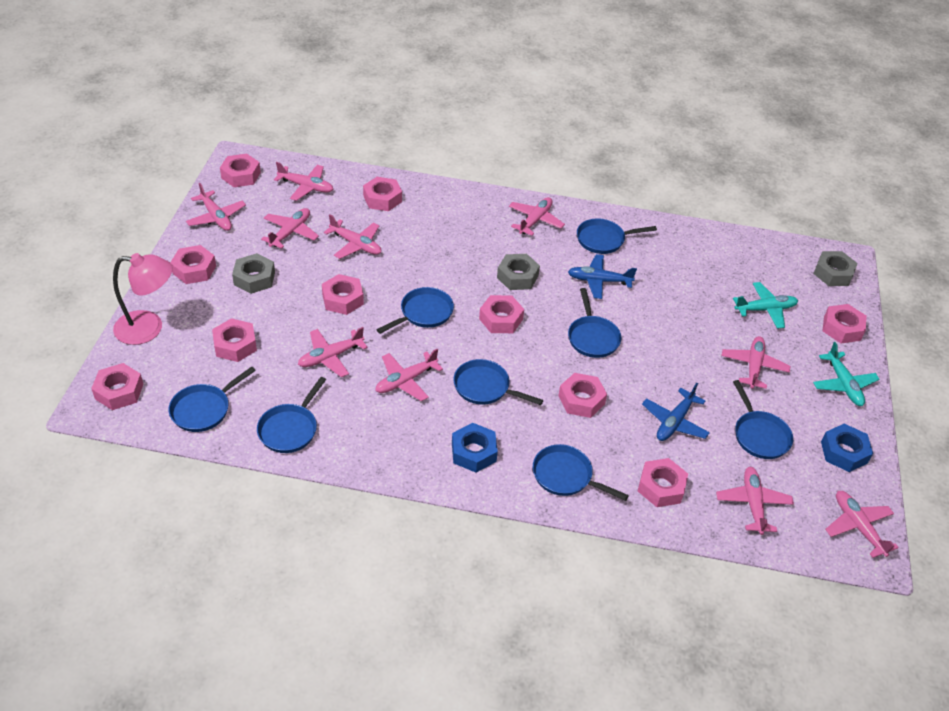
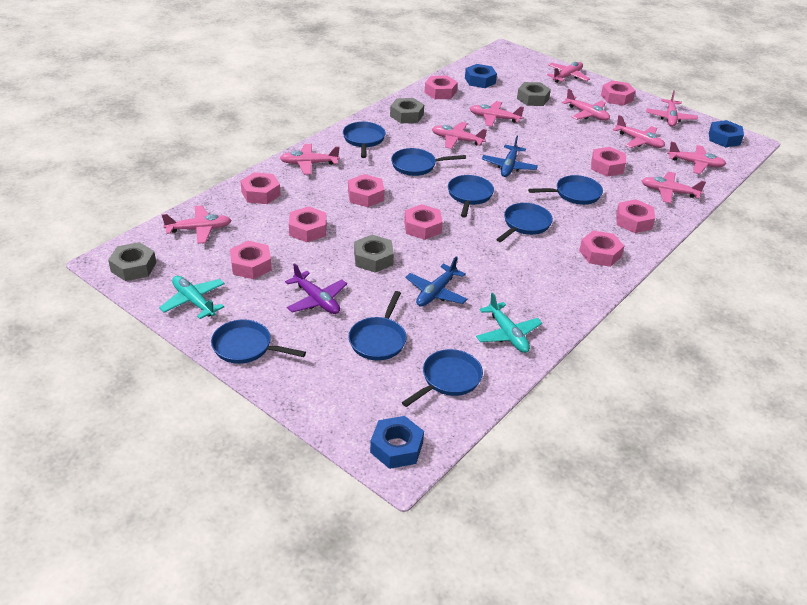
blue nut: [452,423,498,473] [821,424,873,472] = 2 -> [370,416,424,469] [465,64,497,88] [709,120,744,147] = 3
grey nut: [232,253,275,294] [497,254,540,290] [813,251,858,286] = 3 -> [108,242,156,281] [354,235,394,273] [390,98,424,123] [517,82,551,106] = 4
pink lamp: [113,253,173,345] = 1 -> none = 0
purple plane: none = 0 -> [285,263,347,314] = 1

